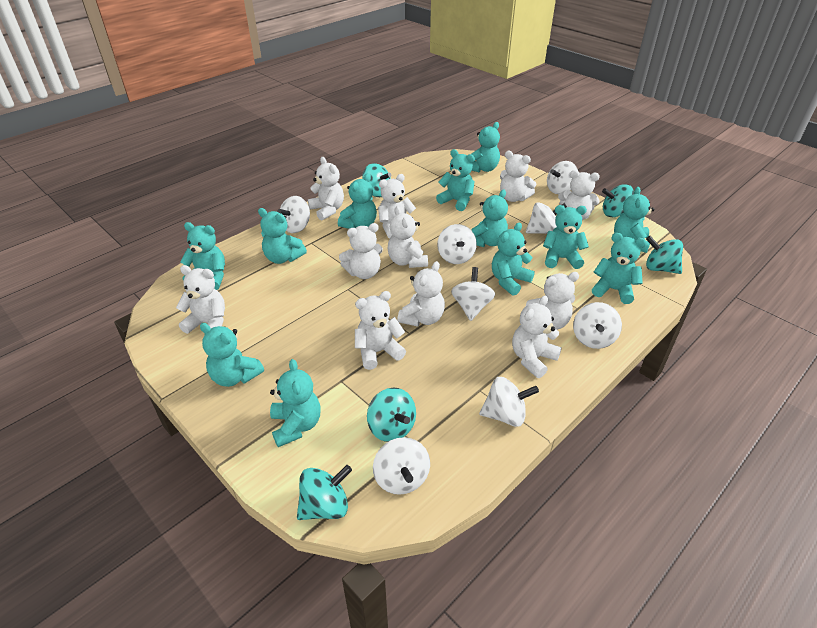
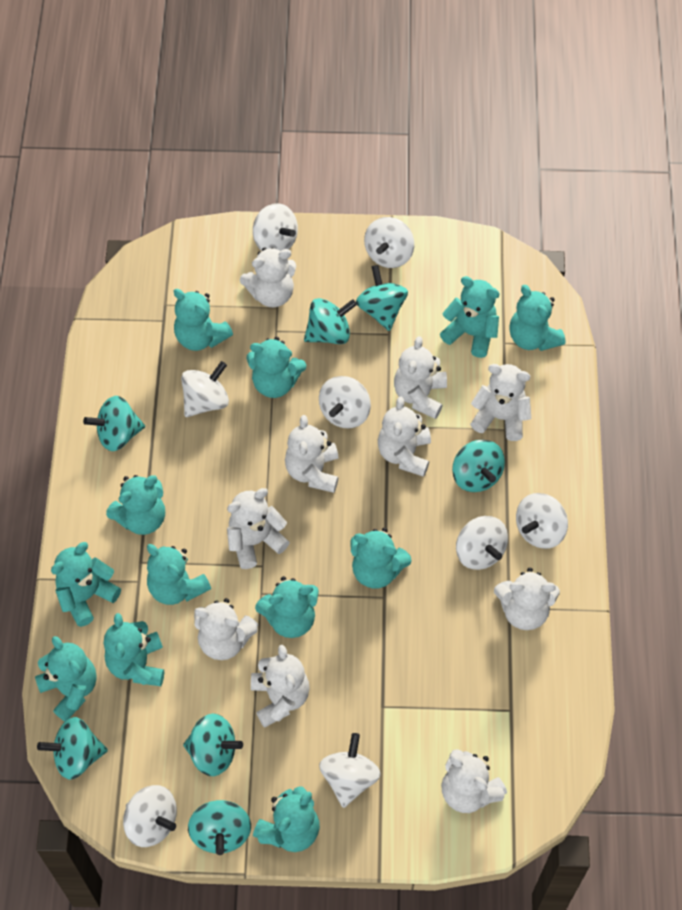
turquoise spinning top: [297,465,352,520] [362,163,392,197] [367,388,416,442] [602,184,634,217] [646,236,683,274] = 5 -> [37,717,108,780] [83,396,145,451] [183,714,243,776] [188,800,251,855] [304,298,357,344] [356,265,408,331] [452,440,505,492] = 7
white teddy bear: [176,265,225,334] [308,157,344,220] [339,223,383,279] [355,291,406,370] [378,174,417,238] [387,206,428,268] [397,261,445,327] [500,151,536,202] [512,295,562,378] [524,272,579,330] [558,170,600,220] = 11 -> [194,598,259,660] [227,488,290,569] [240,247,296,307] [251,645,310,728] [285,415,339,493] [378,397,431,477] [394,336,447,419] [441,749,507,813] [470,364,531,441] [494,568,560,630] = 10

